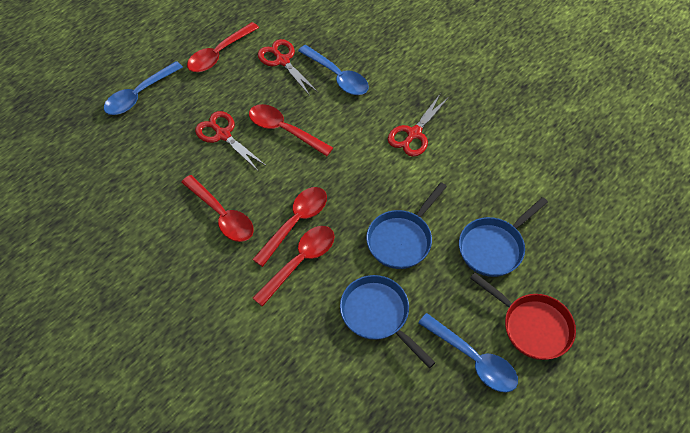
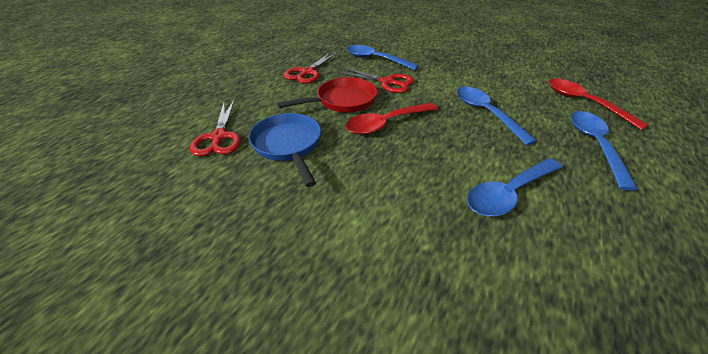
blue pan: [340,275,436,368] [366,182,447,269] [459,197,548,277] = 3 -> [248,113,321,187] = 1
blue spoon: [104,61,183,115] [298,45,369,95] [418,313,518,392] = 3 -> [347,45,419,70] [457,87,537,146] [467,158,562,216] [571,111,638,191] = 4
red spoon: [181,175,254,242] [187,22,259,72] [249,104,333,156] [252,187,327,267] [253,226,334,307] = 5 -> [345,103,438,135] [549,78,649,130] = 2

